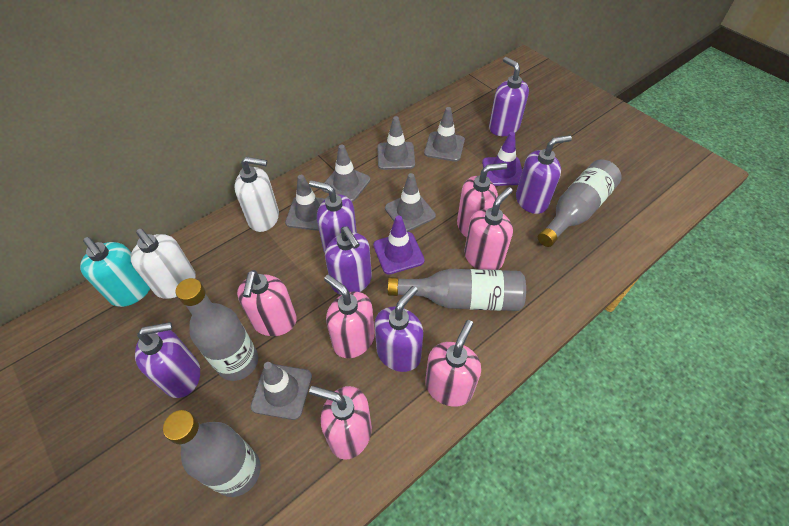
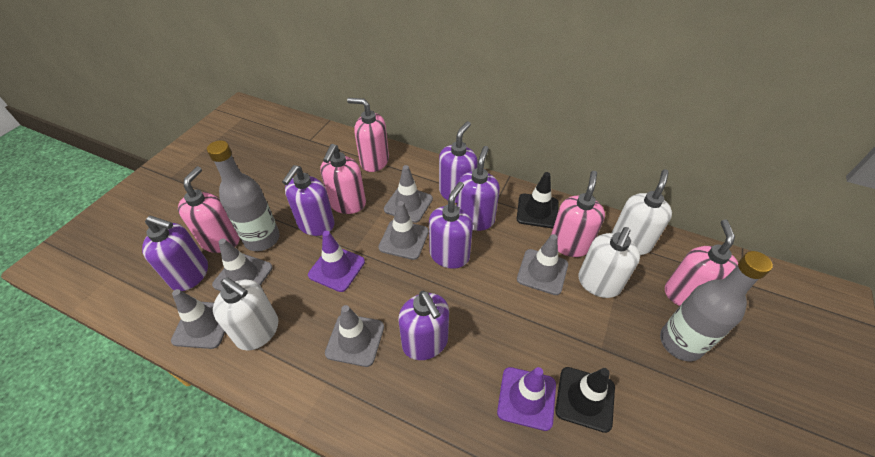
black traffic cone: none = 0 -> [517,172,559,228] [555,367,615,433] = 2
grey bottle: [163,410,261,497] [176,278,258,381] [388,269,526,311] [538,159,622,247] = 4 -> [207,140,280,251] [660,251,773,361] = 2
pink soap dispenser: [237,270,297,336] [309,386,372,460] [324,275,375,358] [425,320,481,407] [457,163,507,238] [464,187,513,270] = 6 -> [178,166,240,253] [320,144,366,214] [347,98,389,172] [551,171,605,257] [665,220,738,306] = 5
turquoise soap dispenser: [80,237,150,307] = 1 -> none = 0
white soap dispenser: [130,229,196,299] [235,157,279,232] = 2 -> [213,277,279,351] [578,227,640,298] [612,169,672,255] = 3

